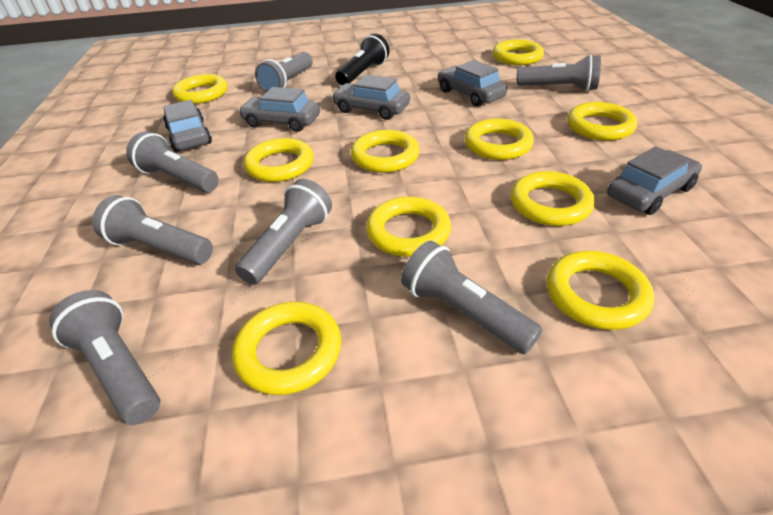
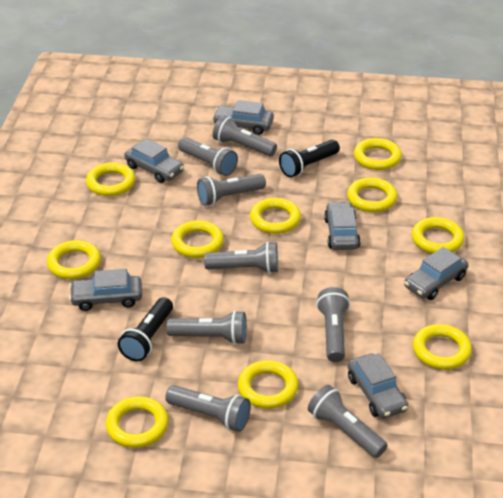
black flashlight: [335,33,389,85] = 1 -> [118,297,173,361] [279,140,340,178] = 2
grey car: [163,100,212,152] [238,87,320,132] [331,75,410,120] [438,60,508,107] [607,146,702,215] = 5 -> [69,269,142,311] [124,138,184,183] [212,100,274,135] [324,202,361,250] [348,353,408,419] [404,247,468,300] = 6
grey flashlight: [49,290,160,425] [92,195,213,265] [126,131,219,193] [235,179,332,285] [255,52,313,92] [401,241,542,354] [516,54,601,91] = 7 -> [165,385,251,432] [166,310,247,345] [178,137,238,176] [197,174,266,206] [204,242,278,274] [213,115,277,157] [308,385,388,458] [316,287,350,362] = 8

